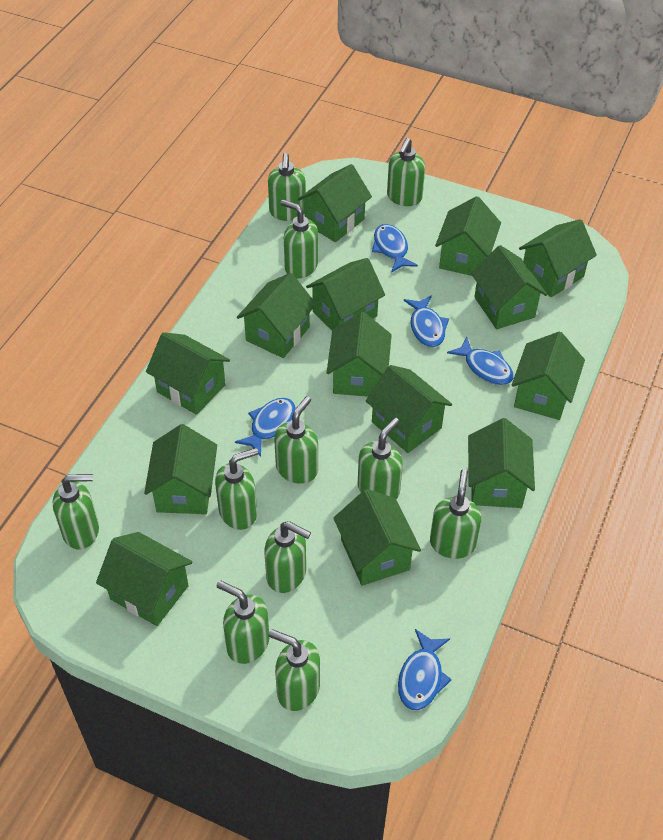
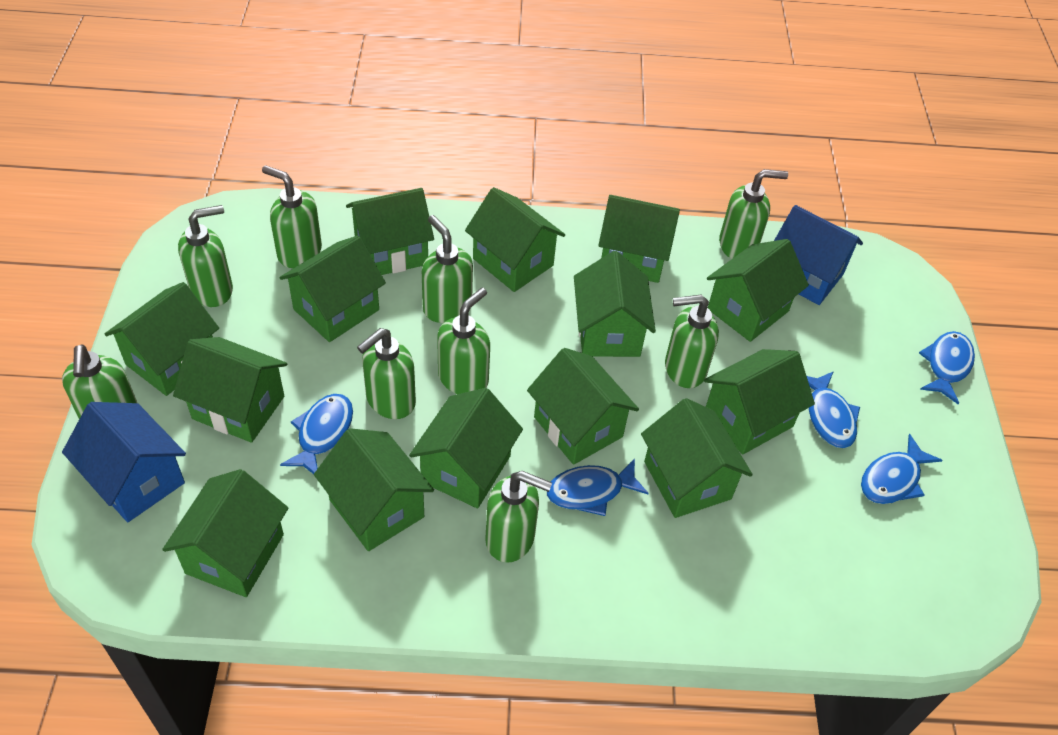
blue house: none = 0 -> [62,402,186,522] [774,205,863,305] = 2
green soap dispenser: [53,474,99,549] [215,448,258,530] [217,580,269,664] [264,521,311,593] [268,153,306,221] [268,629,320,711] [274,396,318,484] [280,199,318,278] [358,418,403,499] [387,138,425,206] [430,469,482,559] = 11 -> [62,345,137,419] [178,205,233,307] [262,165,322,268] [357,328,416,419] [422,215,473,323] [437,288,490,394] [485,471,552,563] [665,295,719,388] [719,169,788,259] = 9

